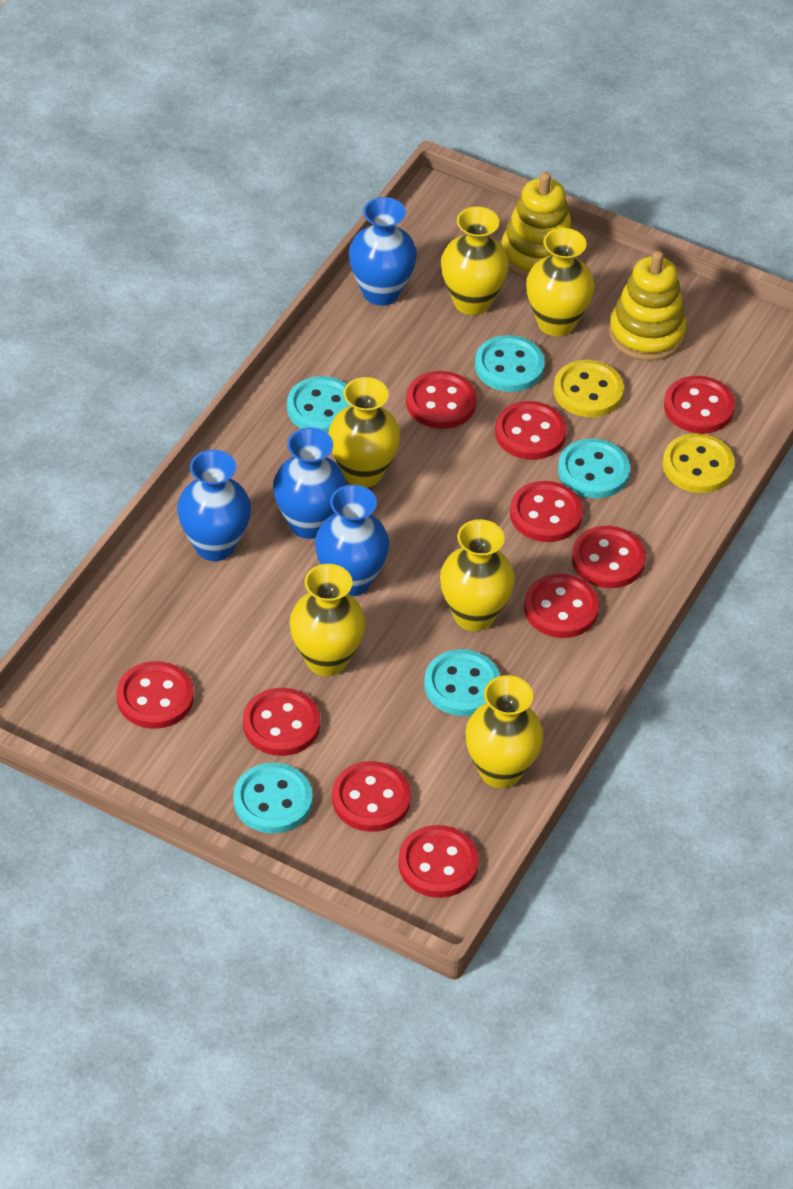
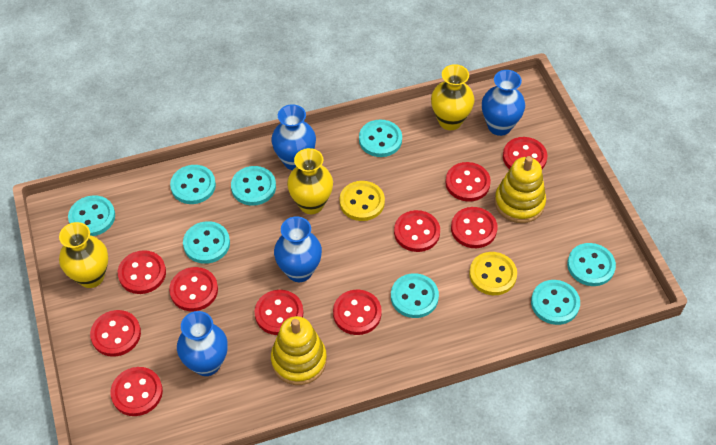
turquoise button: [233,763,313,833] [287,376,351,433] [424,649,500,716] [475,335,545,392] [558,438,630,498] = 5 -> [68,195,115,236] [170,165,216,204] [183,221,230,264] [231,166,276,206] [359,120,402,157] [391,273,439,318] [531,280,580,325] [567,243,616,286] = 8
yellow vase: [289,564,366,676] [328,377,401,488] [440,519,515,631] [441,207,509,315] [465,675,544,788] [526,228,595,336] = 6 -> [59,222,108,288] [287,148,333,214] [431,64,474,130] = 3

